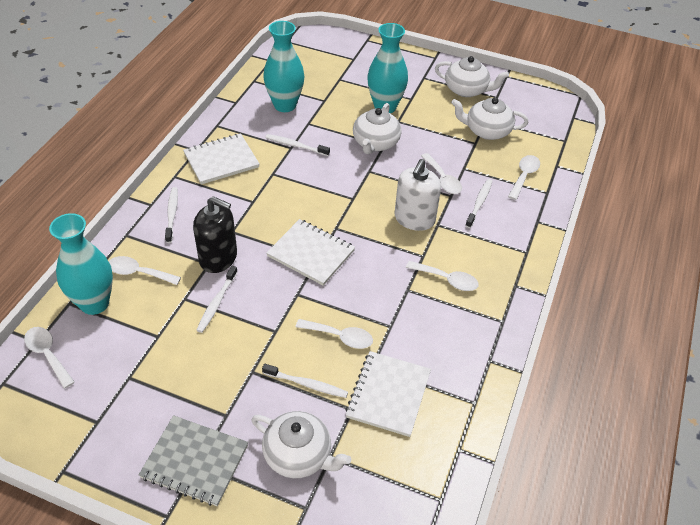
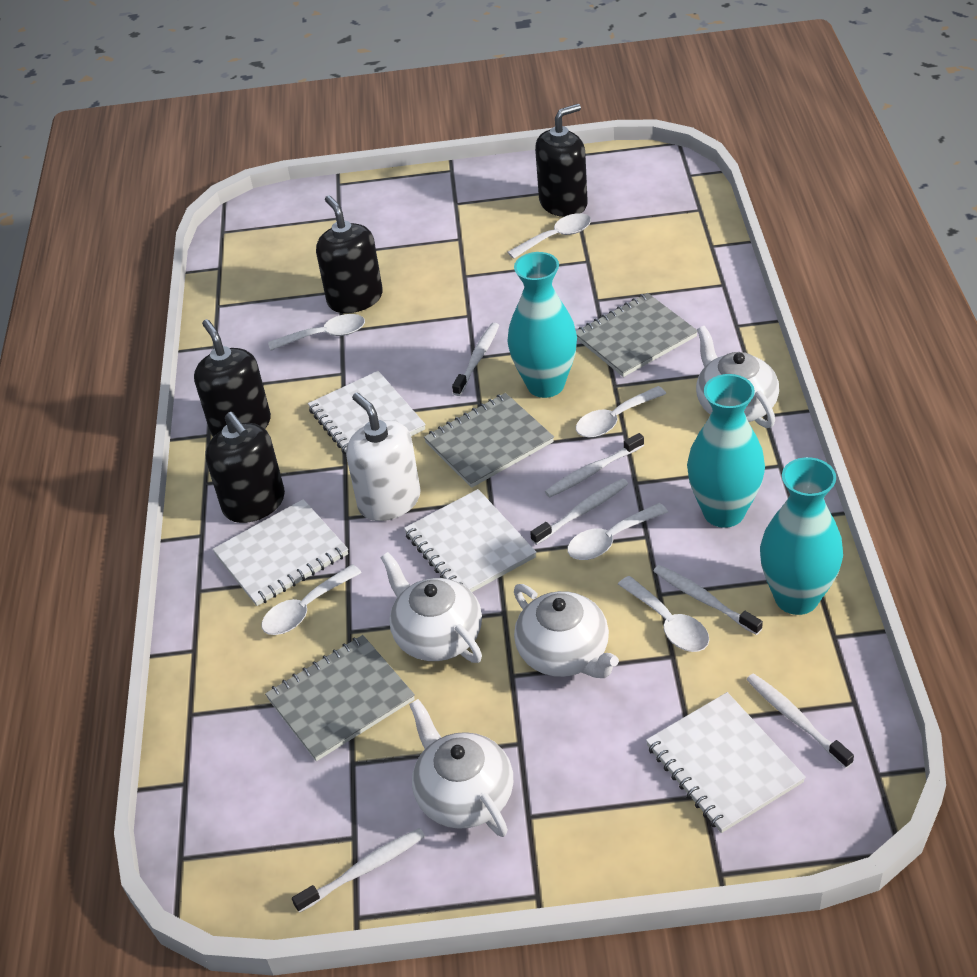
black soap dispenser: [193,196,237,273] = 1 -> [194,319,271,437] [205,412,285,523] [316,195,383,313] [535,104,588,217] = 4
grey notebook: [139,415,248,506] = 1 -> [265,635,415,761] [424,393,554,488] [576,293,698,377] = 3
white notebook: [183,133,259,184] [266,219,355,285] [345,351,431,437] = 3 -> [212,499,348,606] [308,371,426,458] [404,489,537,592] [646,692,806,833] = 4
white toothbrush: [165,187,178,243] [197,266,238,333] [262,364,348,398] [265,134,330,156] [465,179,493,228] = 5 -> [292,828,425,913] [452,323,499,396] [530,478,628,545] [545,433,644,497] [654,565,763,635] [746,673,854,768] = 6

